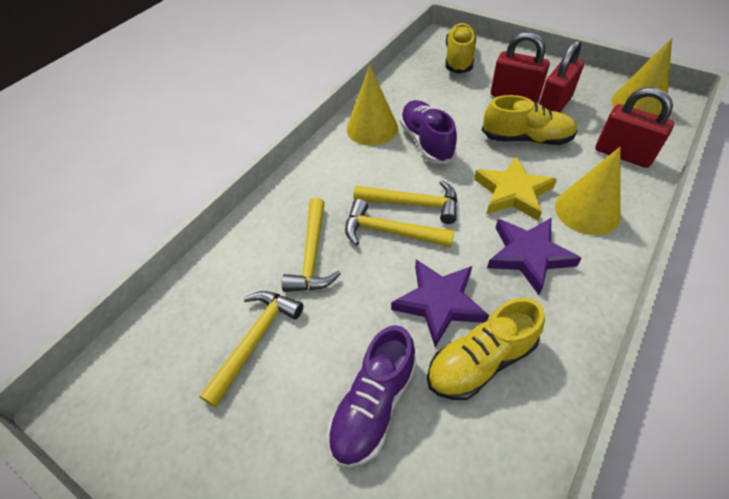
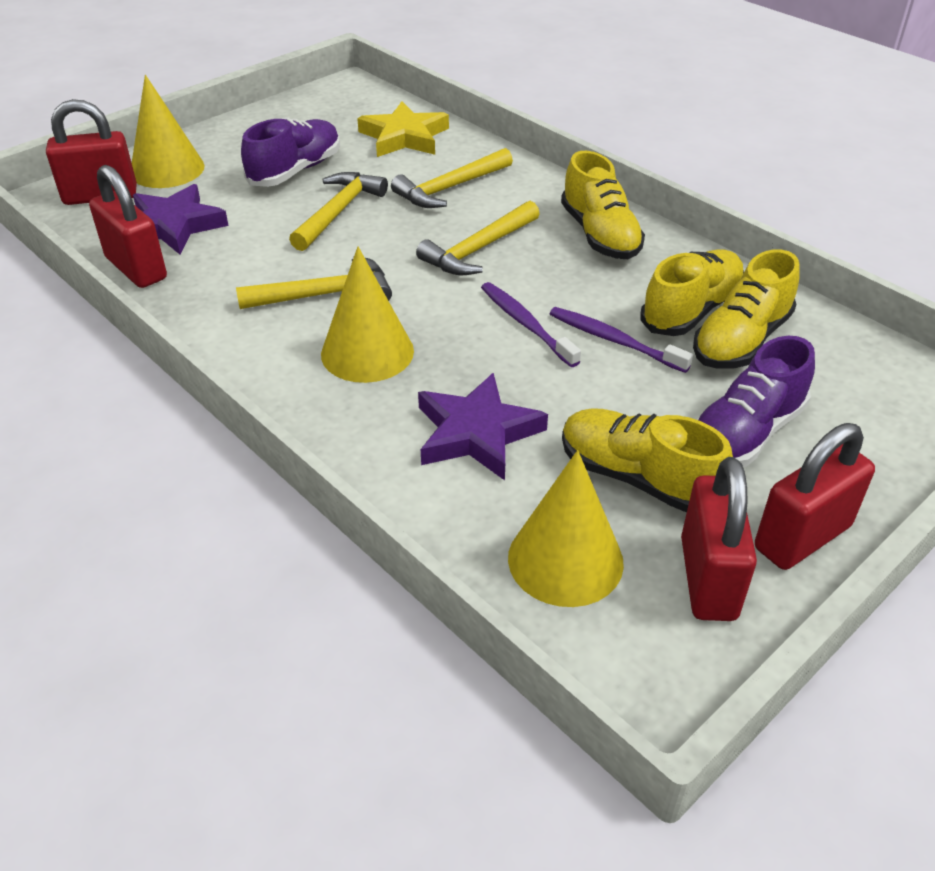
purple toothbrush: none = 0 -> [481,282,581,367] [550,307,693,373] = 2
red padlock: [491,32,550,102] [539,40,584,112] [595,87,674,168] = 3 -> [46,99,137,205] [89,165,167,288] [681,457,757,621] [755,423,875,570] = 4
yellow shoe: [427,298,545,400] [446,23,476,74] [482,95,578,145] = 3 -> [561,151,645,259] [562,408,733,512] [640,250,744,336] [693,249,800,369] = 4

